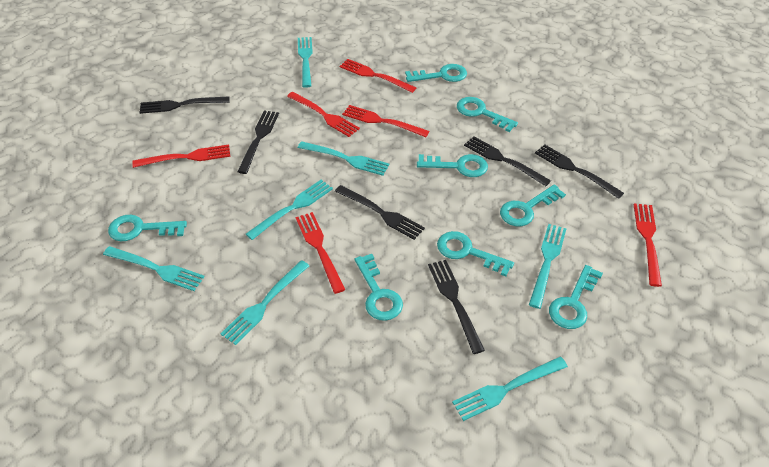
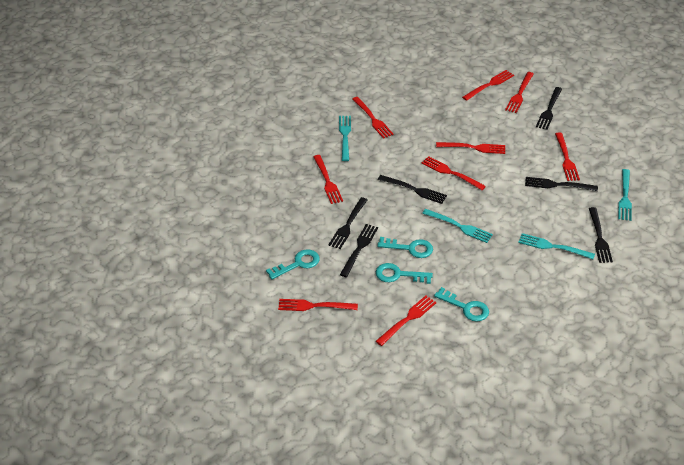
red fork: [132,145,230,168] [287,92,360,137] [295,212,346,294] [340,59,416,93] [342,105,429,137] [634,204,662,287] = 6 -> [278,299,358,311] [313,155,343,204] [352,97,394,139] [376,296,436,346] [421,156,486,190] [436,142,505,154] [462,70,514,101] [505,72,534,113] [555,132,580,181] = 9
turquoise fork: [103,246,205,291] [221,260,309,345] [246,180,333,240] [298,37,313,88] [298,141,389,176] [452,357,568,421] [529,224,567,309] = 7 -> [339,116,351,161] [422,209,493,243] [518,233,595,259] [618,169,632,221] = 4
turquoise key: [108,215,187,241] [355,254,403,321] [405,64,467,82] [417,154,488,177] [437,231,514,277] [457,97,518,132] [500,184,566,226] [549,265,603,329] = 8 -> [266,249,320,280] [376,263,433,284] [377,237,433,258] [434,287,489,322] = 4

